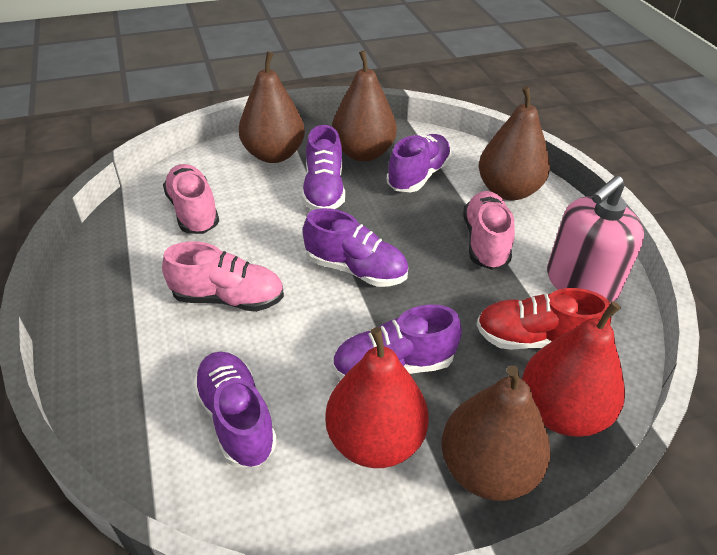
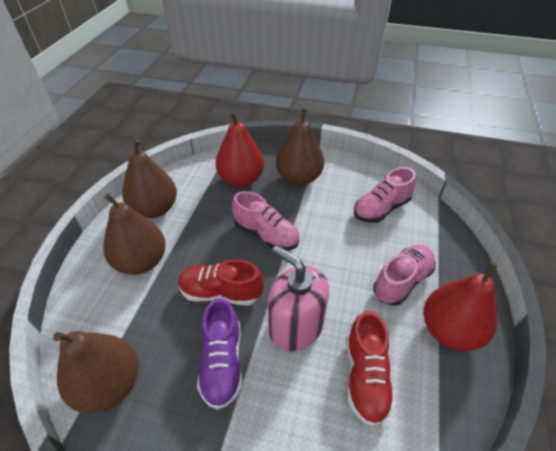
purple shoe: [192,351,277,467] [302,125,345,210] [303,208,408,287] [332,304,462,379] [387,134,451,192] = 5 -> [197,298,243,410] = 1
red shoe: [476,288,611,350] = 1 -> [178,260,264,306] [347,311,395,426] = 2

